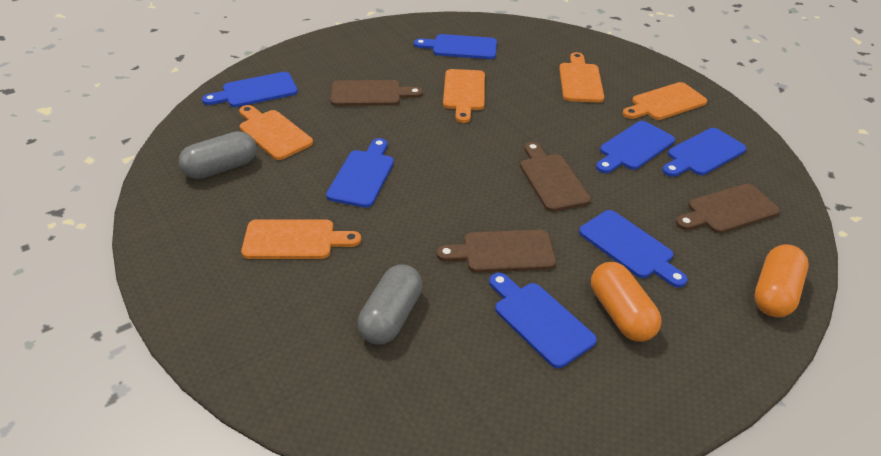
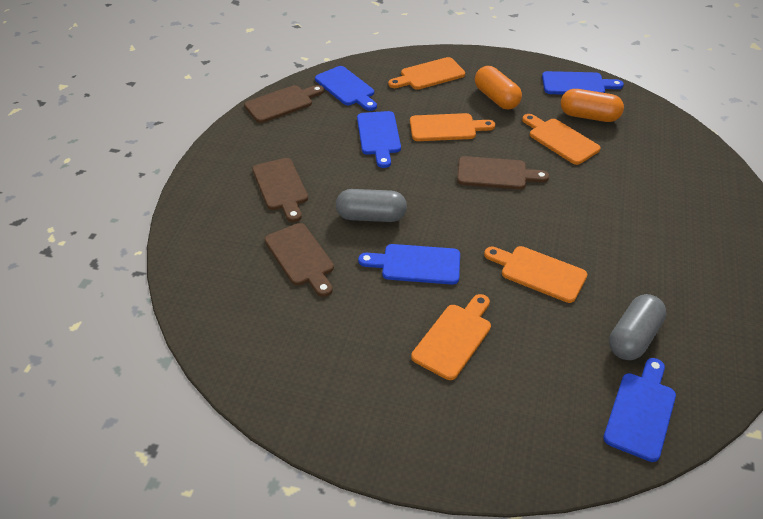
blue cutting board: [202,72,298,107] [326,138,394,208] [414,34,497,59] [489,273,597,368] [579,210,687,288] [596,121,675,173] [662,128,747,177] = 7 -> [315,66,377,111] [357,111,401,168] [358,244,460,285] [542,71,624,95] [603,358,676,462] = 5

